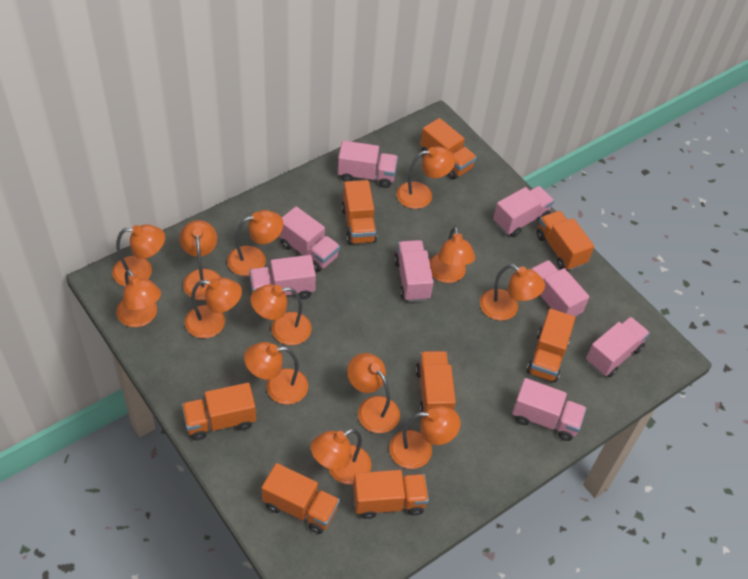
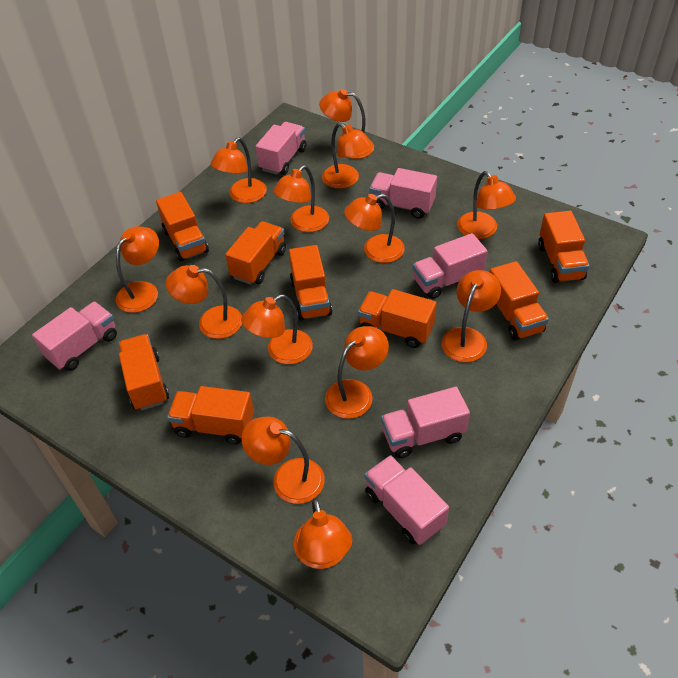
pink truck: [249,255,316,299] [279,207,340,272] [338,141,398,188] [394,240,434,302] [493,186,554,237] [512,378,586,441] [531,260,589,318] [586,317,650,378] = 8 -> [32,302,117,371] [255,122,306,175] [365,455,449,545] [369,168,437,219] [381,387,470,458] [413,233,488,299] = 6

